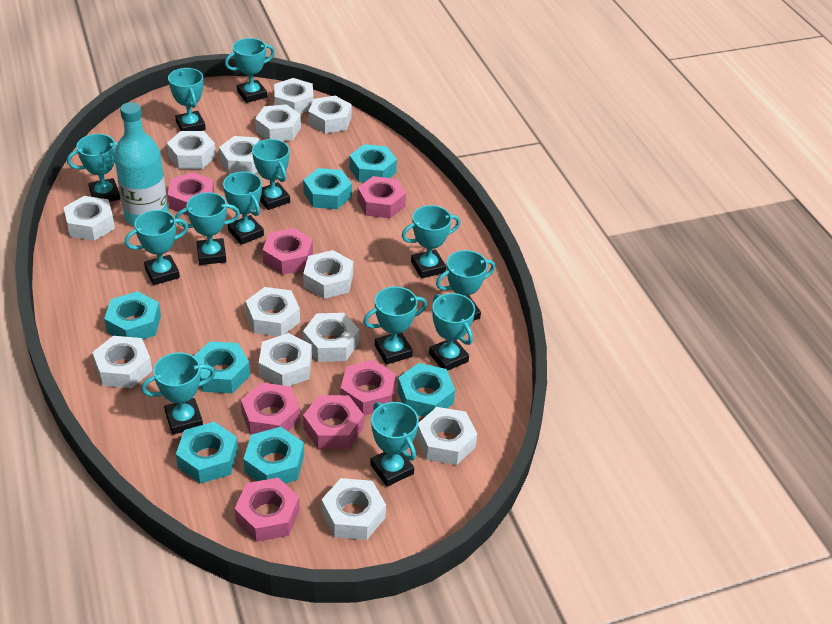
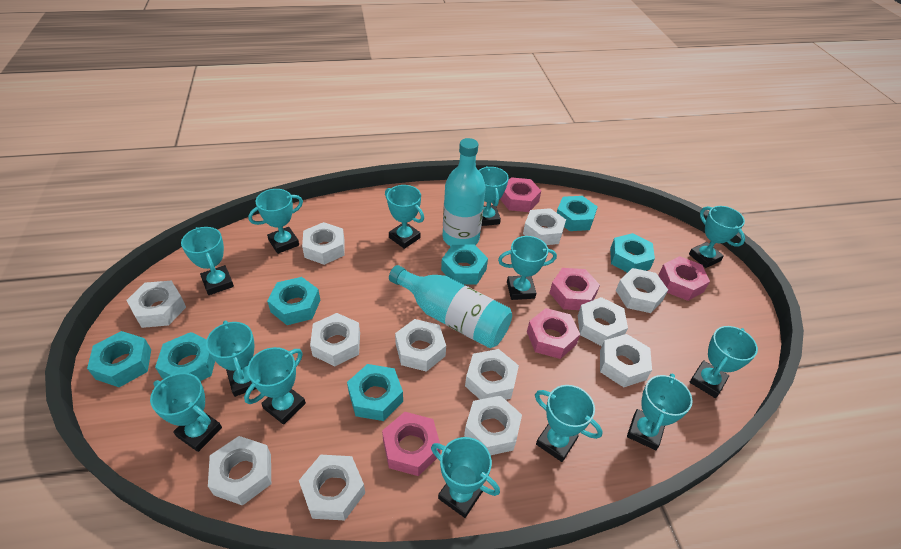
pink nut: [168,172,214,216] [234,478,300,542] [241,382,300,435] [262,228,313,275] [303,395,364,449] [341,360,396,416] [357,176,406,218] = 7 -> [382,412,441,476] [500,177,541,212] [527,308,580,359] [550,268,600,310] [659,256,710,301] = 5
turquoise bottle: [114,102,168,226] = 1 -> [389,265,512,348] [443,138,486,246] = 2
white nut: [64,196,115,241] [92,336,152,388] [167,131,216,169] [219,136,259,174] [246,287,300,336] [255,104,301,141] [259,333,312,386] [274,78,314,114] [303,250,353,299] [303,313,359,362] [308,96,352,134] [322,478,386,540] [416,407,477,465] = 13 -> [126,281,186,328] [208,436,271,506] [299,455,365,520] [302,222,345,265] [310,313,360,366] [395,319,446,372] [464,396,522,455] [465,349,519,400] [523,208,566,245] [578,297,628,346] [600,334,652,387] [616,268,668,313] = 12

